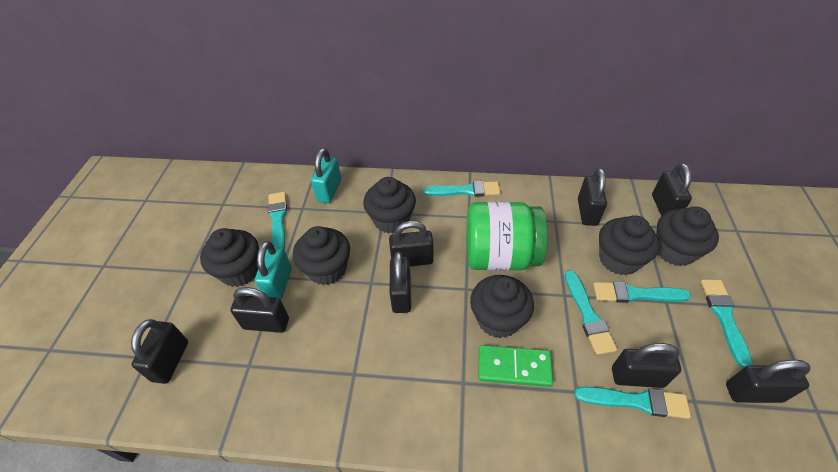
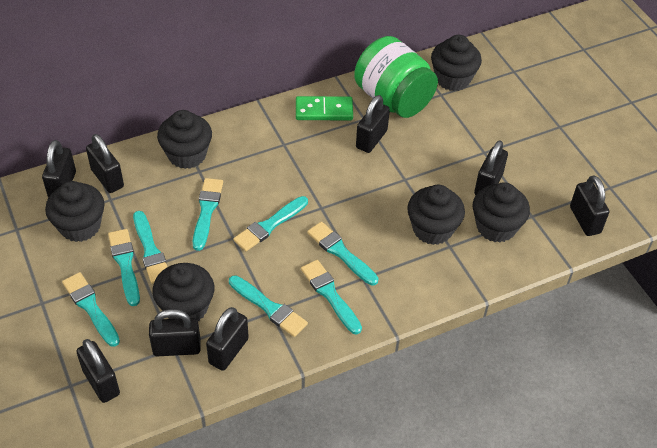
turquoise brush: [268,192,287,249] [423,181,500,197] [565,270,617,355] [574,386,691,419] [593,282,691,303] [700,279,753,368] = 6 -> [62,272,120,347] [108,229,140,306] [133,211,167,284] [193,178,223,251] [229,275,308,337] [233,196,308,251] [301,260,362,334] [307,222,378,285] = 8
turquoise padlock: [255,241,292,300] [311,148,342,203] = 2 -> none = 0

